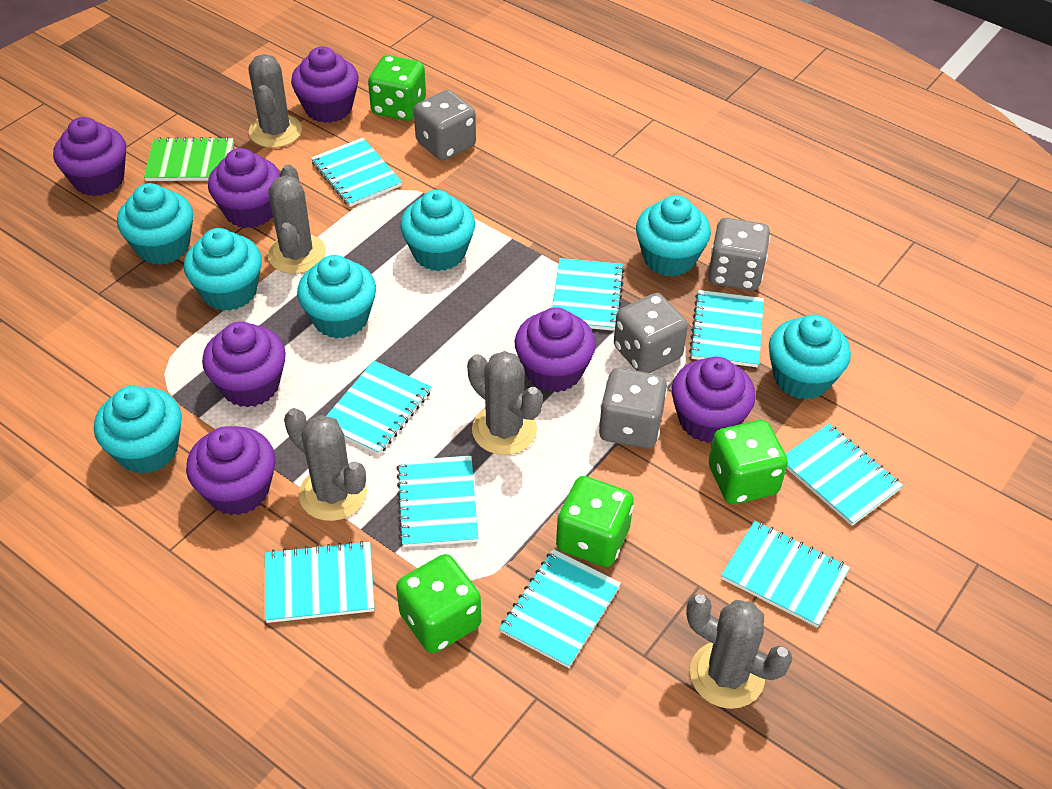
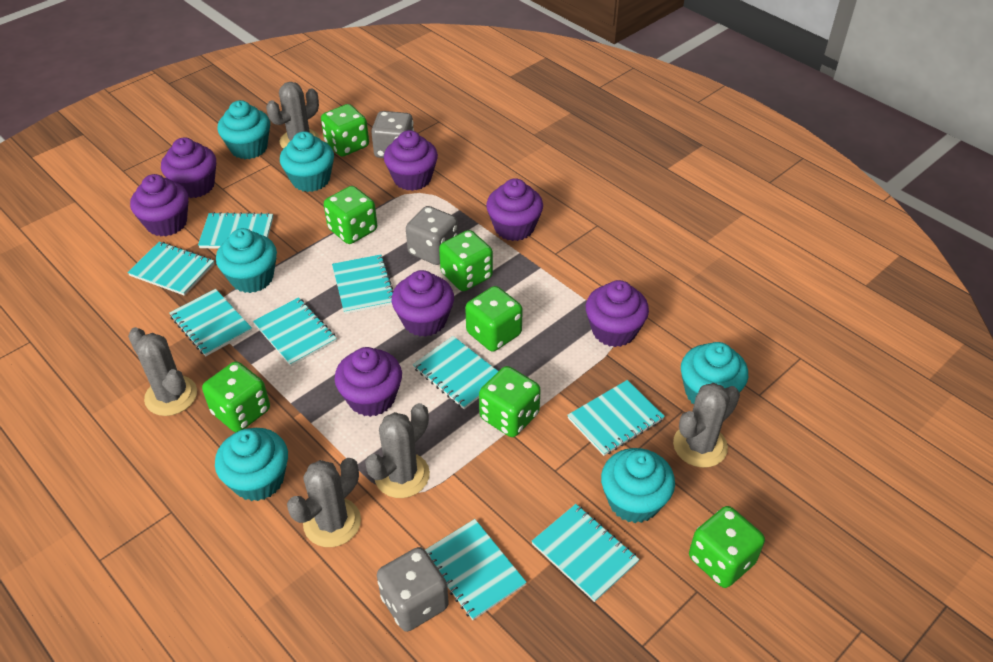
green dice: [368,55,426,121] [396,554,481,653] [556,476,634,567] [709,420,788,504] = 4 -> [202,361,270,432] [321,104,369,157] [324,186,377,244] [439,230,493,291] [465,286,523,351] [479,366,541,437] [689,506,765,588] = 7
green notebook: [144,137,234,181] = 1 -> none = 0
grey dice: [414,90,476,161] [599,368,667,449] [614,293,688,373] [708,218,770,291] = 4 -> [371,111,414,158] [377,547,449,632] [406,206,458,265] = 3
turquoise cupcake: [94,386,182,474] [117,183,193,265] [184,228,262,311] [297,255,376,339] [400,190,475,271] [636,195,711,277] [769,315,851,400] = 7 -> [215,428,288,501] [216,228,277,293] [217,100,270,159] [280,131,334,192] [601,448,675,523] [681,342,748,404] = 6

